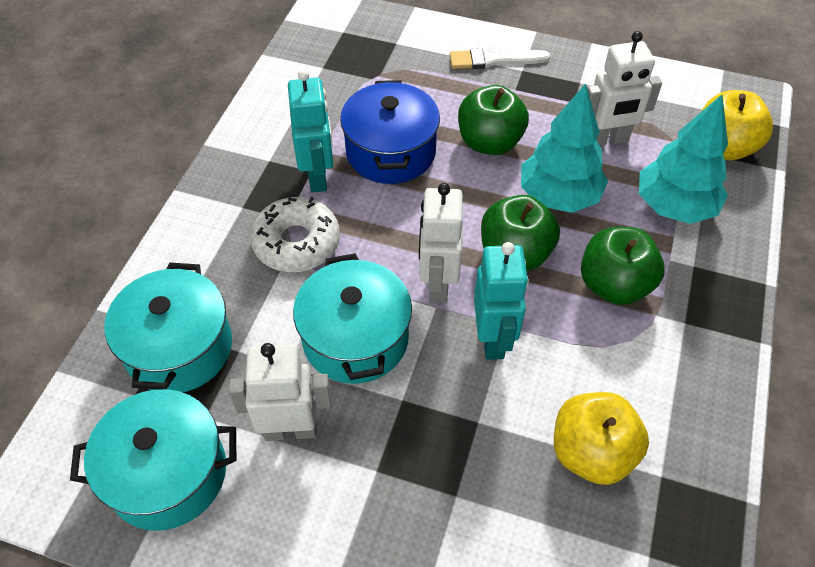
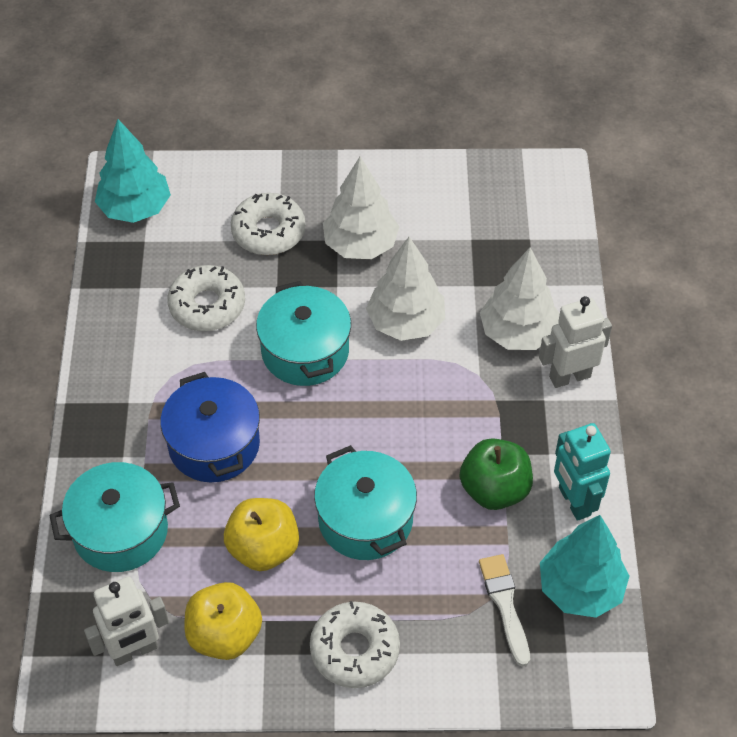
green apple: [458,85,529,155] [481,195,560,271] [581,227,665,305] = 3 -> [460,438,533,510] = 1
turquoise robot: [288,70,333,193] [474,242,529,360] = 2 -> [554,423,611,521] = 1
white donut: [250,197,340,272] = 1 -> [168,265,245,331] [231,193,305,255] [310,601,400,688] = 3
white robot: [229,343,332,441] [419,183,463,303] [587,31,662,146] = 3 -> [84,577,169,666] [539,296,612,388] = 2
white tree: none = 0 -> [323,157,399,259] [366,237,445,341] [480,248,560,350] = 3

